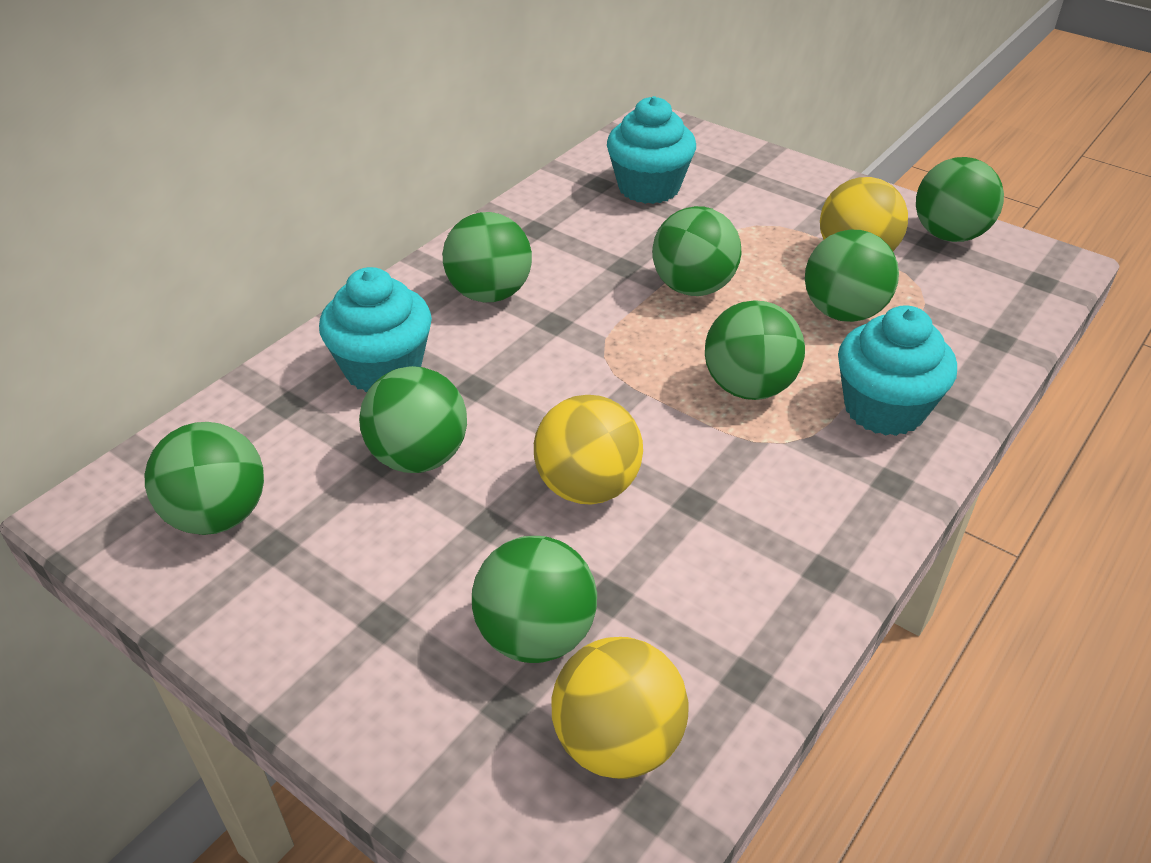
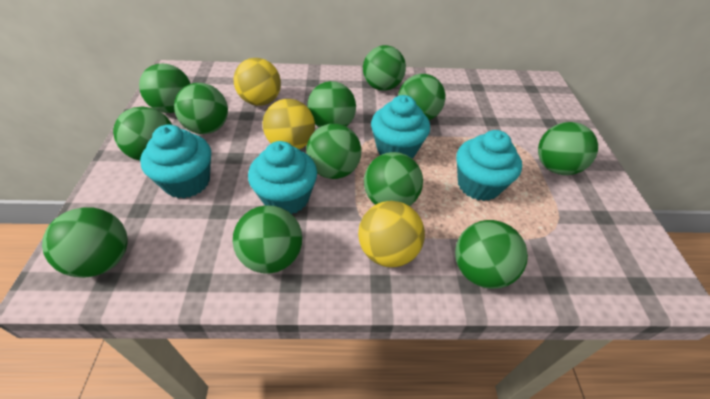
green ball: [145,422,264,535] [359,366,467,473] [443,212,532,302] [472,536,597,663] [652,206,742,296] [705,300,805,400] [805,229,899,322] [916,157,1004,242] = 8 -> [42,207,128,278] [113,107,172,161] [139,64,191,113] [174,83,228,134] [233,205,302,274] [306,124,361,179] [307,81,356,128] [363,45,406,91] [364,152,423,206] [398,74,445,120] [455,220,528,289] [538,122,598,175] = 12
turquoise cupcake: [319,267,432,392] [607,96,696,204] [838,305,957,436] = 3 -> [140,124,211,198] [248,141,317,214] [371,95,430,158] [456,130,522,201] = 4

